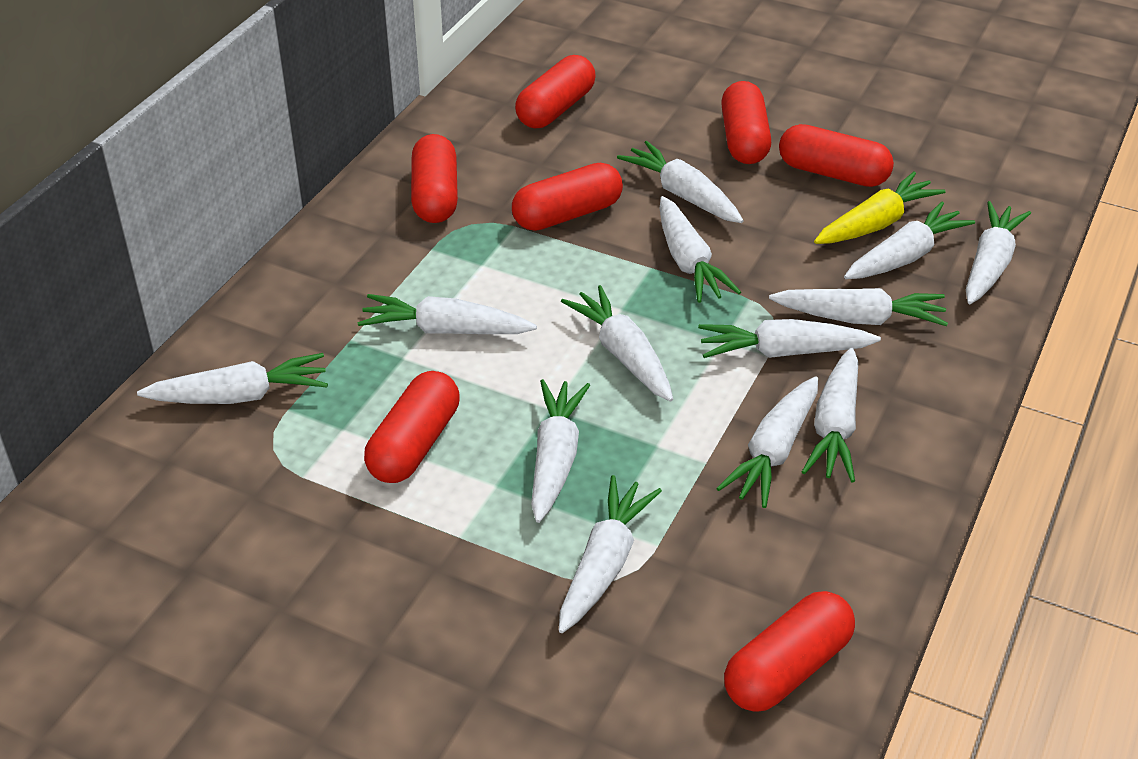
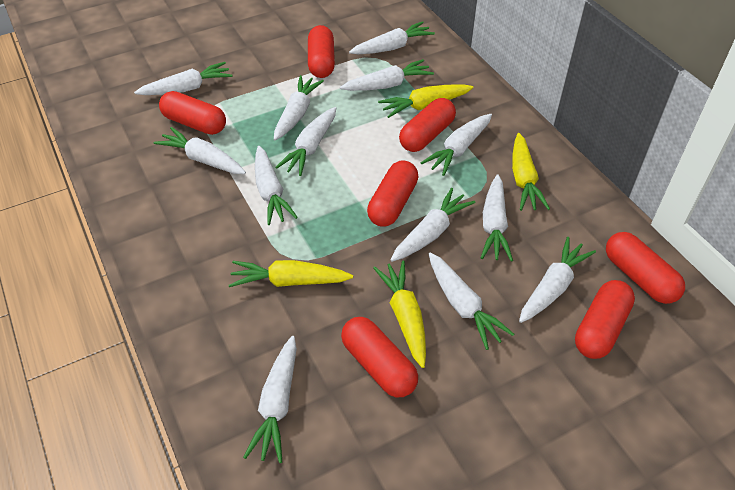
yellow carrot: [814,172,946,244] = 1 -> [229,260,353,287] [373,261,426,368] [378,84,474,118] [512,133,550,211] = 4

